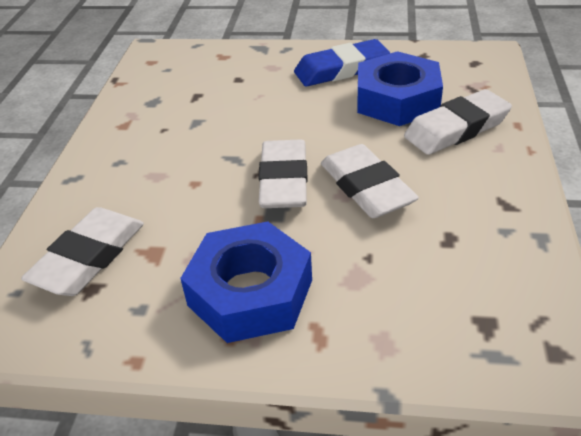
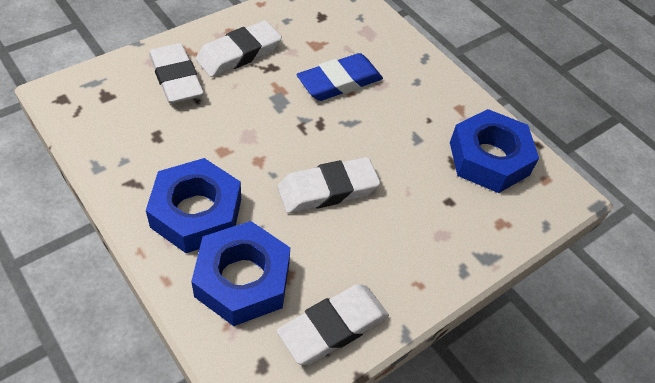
blue nut: [180,221,312,343] [357,51,443,126] = 2 -> [146,158,241,253] [191,221,290,326] [450,109,539,193] = 3

